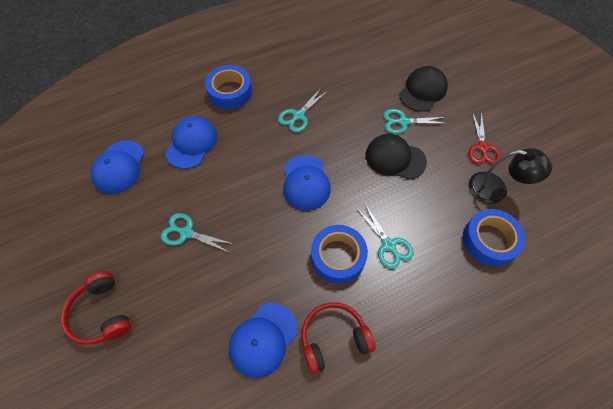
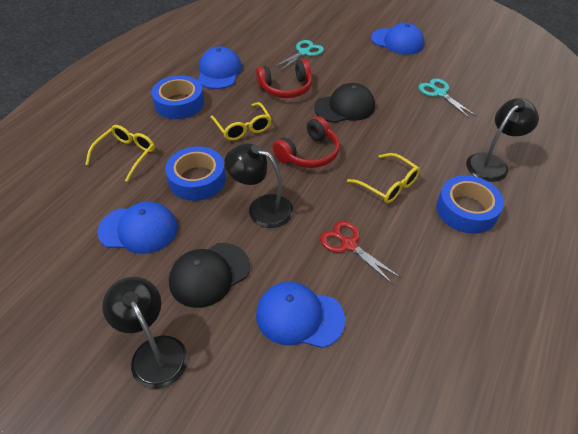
black lamp: [469,148,552,204] = 1 -> [102,277,188,389] [225,143,293,228] [466,98,539,182] = 3
turquoise scissors: [161,213,233,253] [278,87,328,132] [356,204,414,269] [383,109,448,134] = 4 -> [273,40,324,71] [419,78,476,118] = 2
yellow glasses: none = 0 -> [85,125,155,182] [210,102,272,141] [347,153,420,203] = 3

